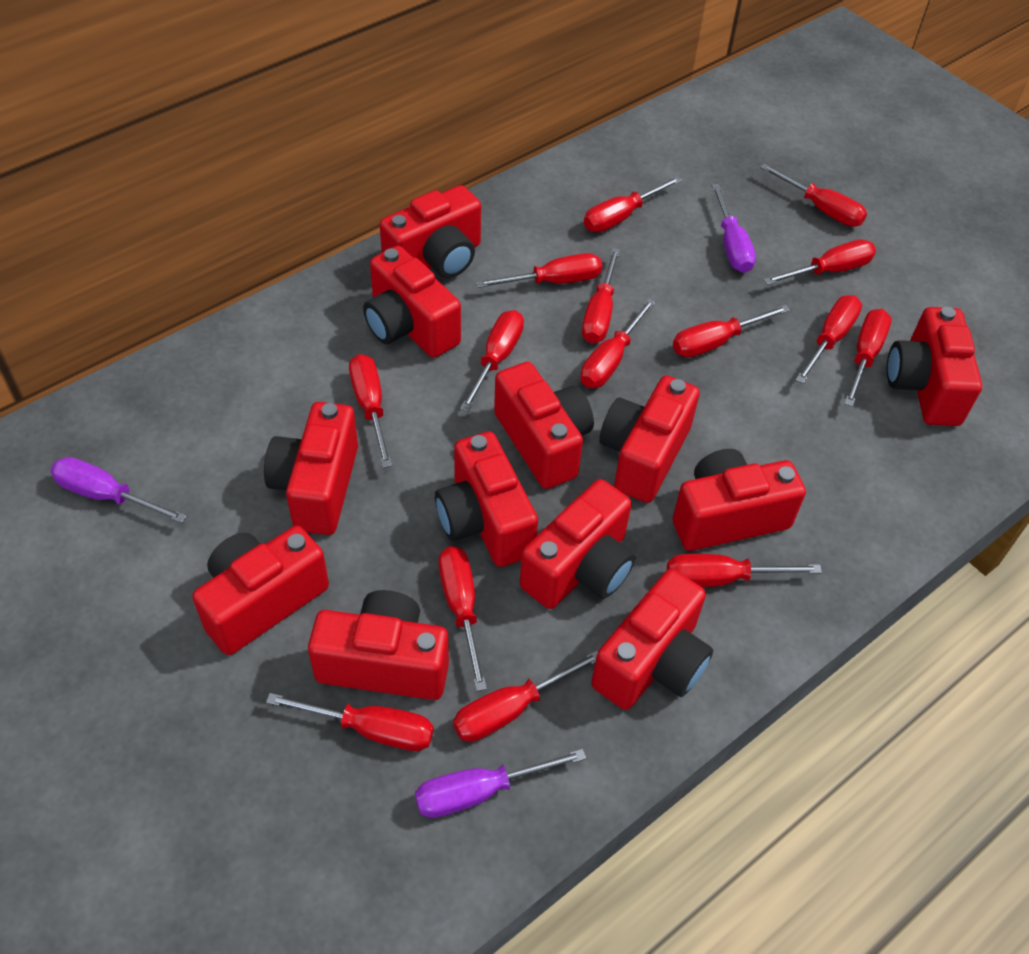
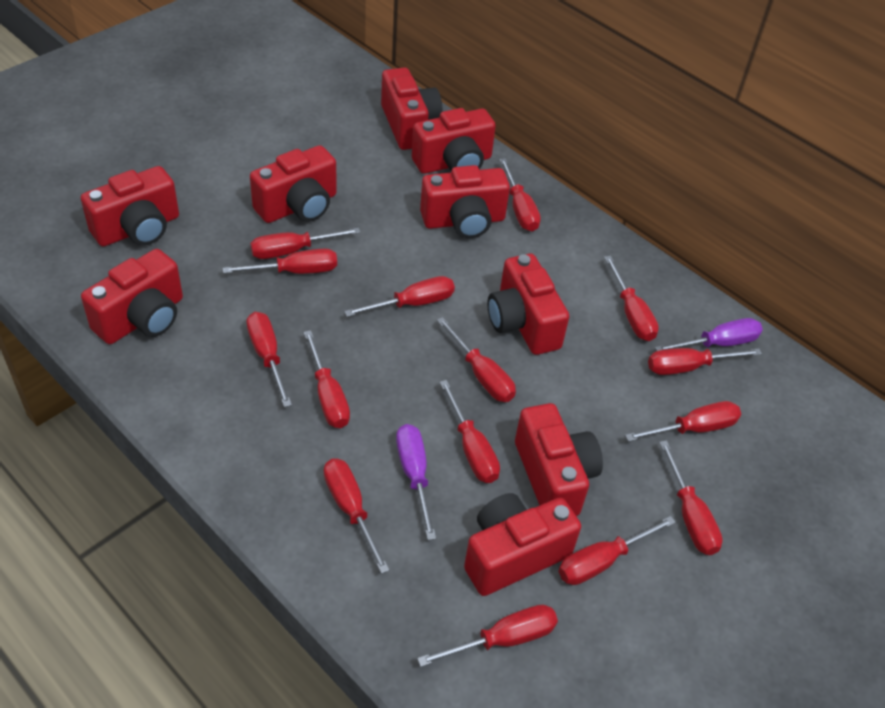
purple screwdriver: [50,457,187,523] [415,749,586,818] [711,184,756,273] = 3 -> [396,424,436,540] [655,318,763,351] = 2
red camera: [192,526,329,655] [264,402,358,535] [308,590,449,700] [363,246,461,358] [380,185,481,278] [435,431,538,567] [494,362,594,489] [520,479,636,609] [591,569,713,710] [599,375,700,503] [673,449,806,551] [887,307,982,426] = 12 -> [81,166,179,247] [81,249,183,344] [250,145,337,223] [381,67,443,150] [412,108,496,174] [420,165,510,238] [464,493,581,596] [487,254,569,355] [515,403,603,516] = 9

